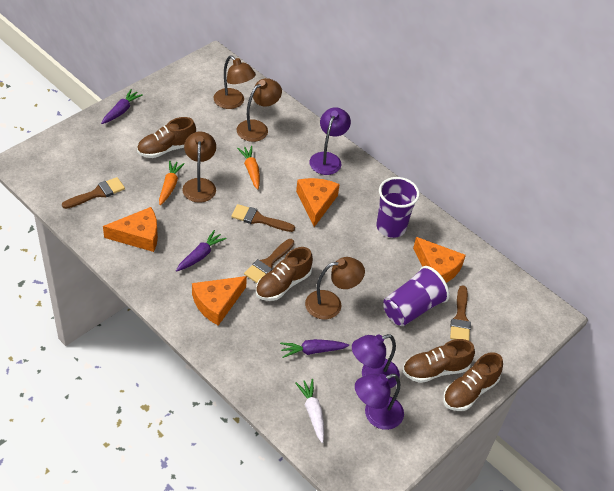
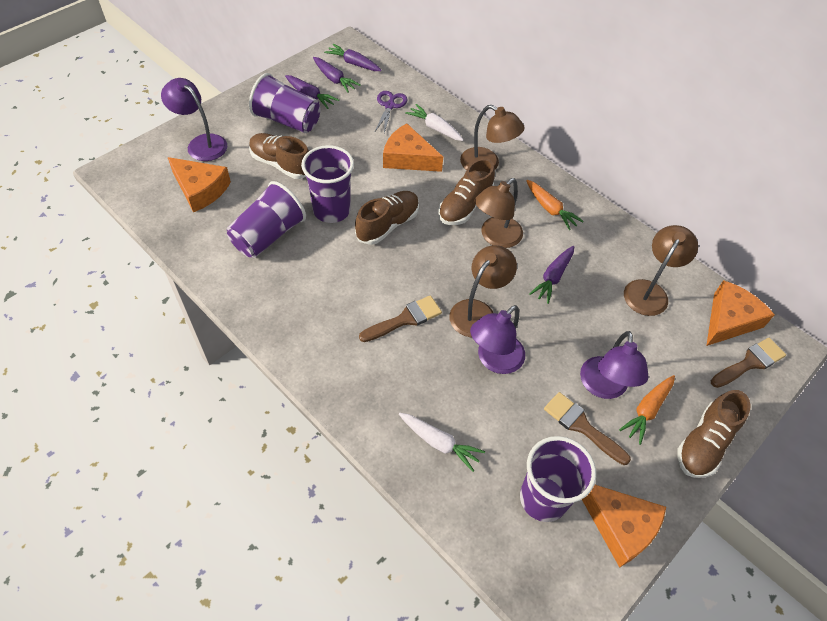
brown brush: [62,177,125,209] [231,204,295,232] [244,239,294,283] [450,285,471,341] = 4 -> [359,295,442,342] [544,392,631,465] [711,338,786,388] = 3
purple carrot: [101,89,143,124] [176,230,227,271] [280,339,349,358] = 3 -> [285,75,339,109] [313,57,361,93] [324,44,382,71] [529,246,574,304] = 4
purple cup: [376,177,420,238] [383,266,450,326] = 2 -> [227,181,306,258] [249,73,320,133] [301,145,354,223] [520,436,596,522] = 4
purple scissors: none = 0 -> [375,91,408,133] = 1
white carrot: [295,379,324,443] = 1 -> [399,413,485,472] [405,104,464,141] = 2

